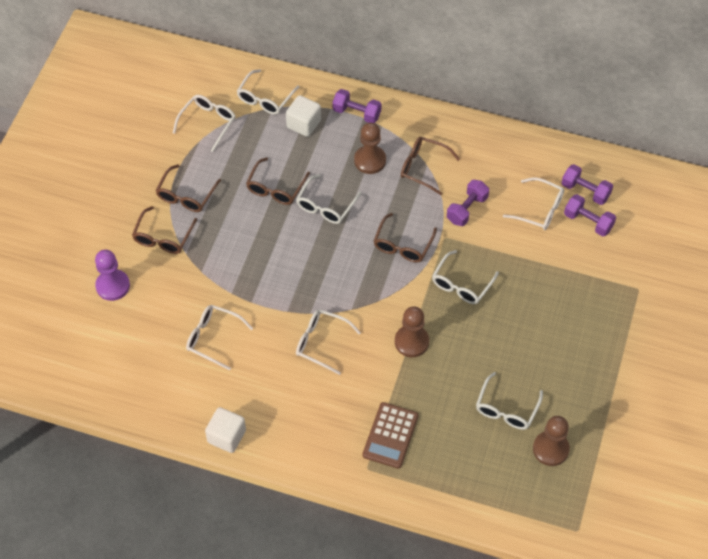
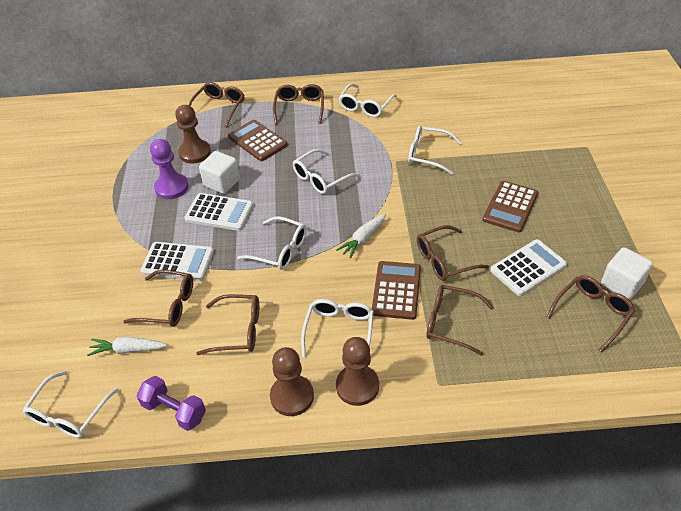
brown calculator: [363,402,419,469] = 1 -> [228,120,288,161] [372,261,421,320] [483,181,539,232] = 3
brown glasses: [132,206,197,254] [156,164,221,212] [246,157,310,205] [374,213,437,262] [401,137,460,195] = 5 -> [123,270,193,327] [189,82,245,127] [196,294,259,355] [273,84,324,125] [417,225,489,281] [426,285,494,356] [546,275,635,352] = 7
purple dumbbell: [332,89,381,123] [447,180,489,226] [562,164,613,205] [564,194,616,237] = 4 -> [136,376,206,431] = 1
white calculator: none = 0 -> [140,242,214,281] [184,193,254,231] [490,239,567,296] = 3
white carrot: none = 0 -> [87,337,167,356] [336,214,386,258] = 2
white glasses: [173,95,236,152] [186,305,253,370] [237,69,299,115] [296,174,361,224] [296,309,361,375] [432,250,499,304] [476,372,543,430] [503,177,564,230] = 8 -> [23,370,118,438] [237,216,307,270] [293,149,360,194] [301,299,374,357] [339,83,397,117] [408,126,462,175] = 6

